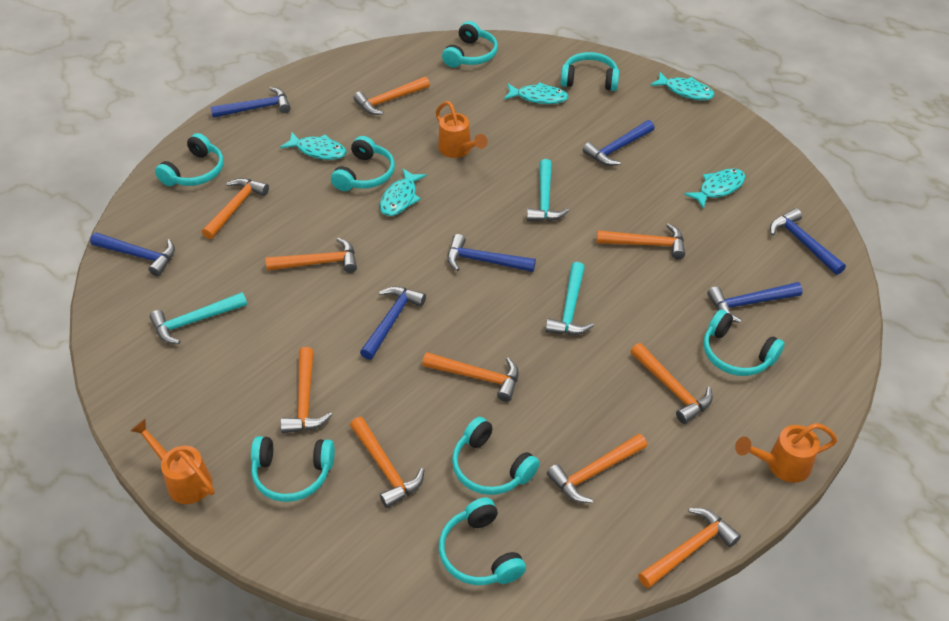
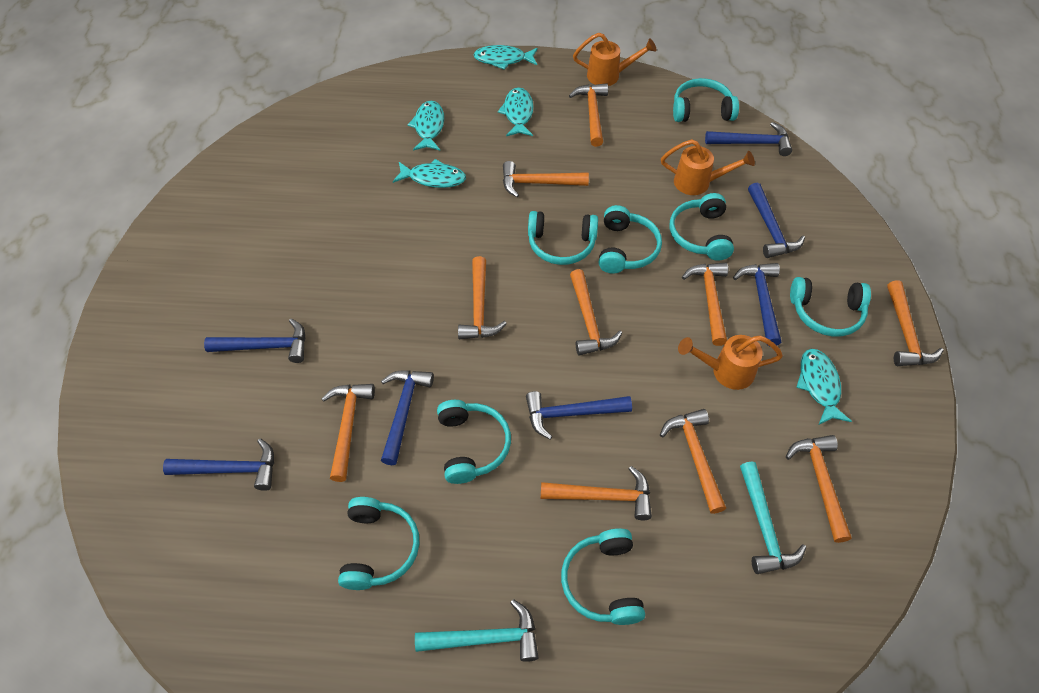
turquoise hammer: [150,292,247,344] [527,159,569,221] [545,262,594,335] = 3 -> [415,599,539,662] [740,462,806,574] = 2

